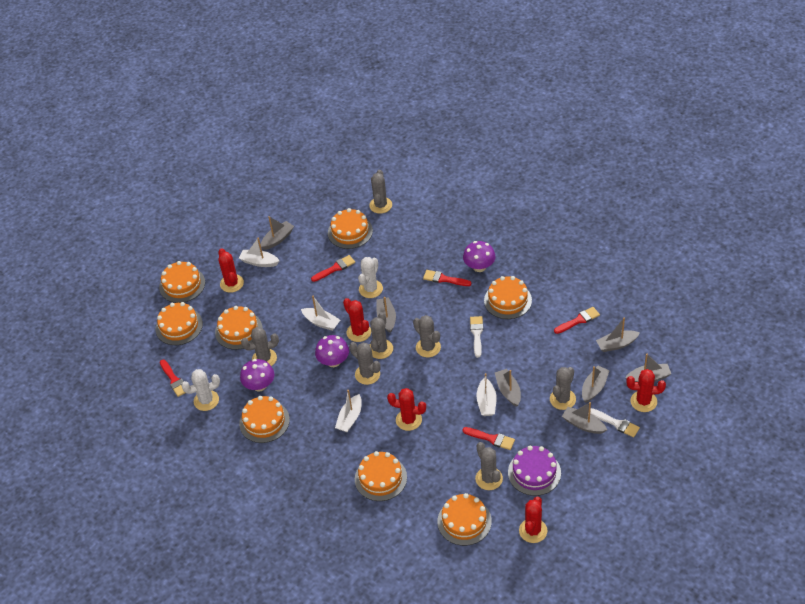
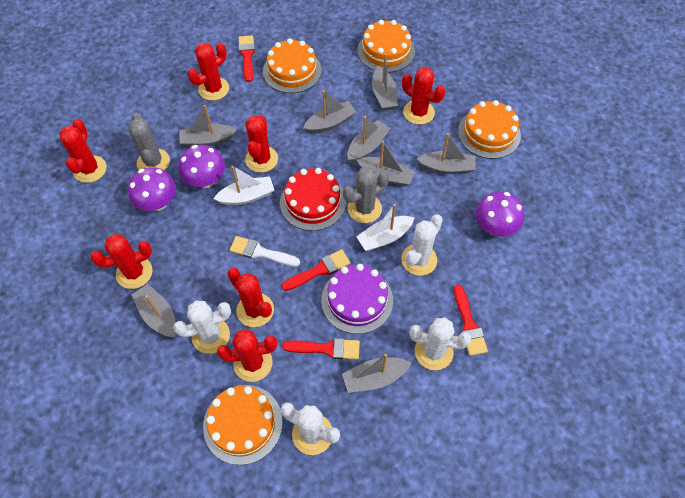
grey boat: [261,216,294,250] [377,297,396,333] [495,369,521,407] [562,402,607,434] [582,366,610,403] [596,318,640,352] [625,354,671,382] = 7 -> [131,284,176,337] [179,105,237,147] [303,90,356,133] [342,354,411,393] [347,116,390,163] [357,140,415,186] [372,54,398,111] [417,133,476,174] = 8
grey cactus: [241,327,279,366] [349,342,381,385] [369,170,392,214] [369,312,393,359] [413,315,441,358] [475,442,503,490] [550,367,576,410] = 7 -> [128,113,170,171] [343,167,389,223] = 2
orange cake: [156,302,203,345] [159,261,205,303] [215,306,263,350] [239,396,290,443] [328,208,373,249] [355,451,407,501] [437,493,492,546] [484,276,532,319] = 8 -> [203,385,283,465] [263,39,322,93] [357,20,415,73] [458,100,521,159] = 4
red brush: [160,360,185,397] [311,255,355,282] [423,270,471,286] [463,427,515,450] [554,307,600,334] = 5 -> [239,35,255,82] [281,249,350,291] [282,338,360,359] [454,284,488,356] = 4
red cactus: [218,248,244,293] [343,298,371,342] [387,388,426,431] [519,497,547,543] [626,369,666,412] = 5 -> [59,119,107,183] [90,234,153,289] [188,43,229,101] [217,329,277,382] [227,268,274,327] [245,115,278,173] [402,67,445,125] = 7
red cake: none = 0 -> [280,168,346,231] = 1
white boat: [239,237,279,267] [301,296,340,331] [335,390,362,432] [476,373,497,416] = 4 -> [213,166,274,205] [356,204,415,251] = 2
white brush: [470,316,483,358] [590,408,640,437] = 2 -> [230,236,300,267] = 1
white cactus: [181,369,220,411] [358,257,383,298] = 2 -> [173,301,231,354] [281,402,340,455] [401,214,443,276] [410,317,472,370] = 4

